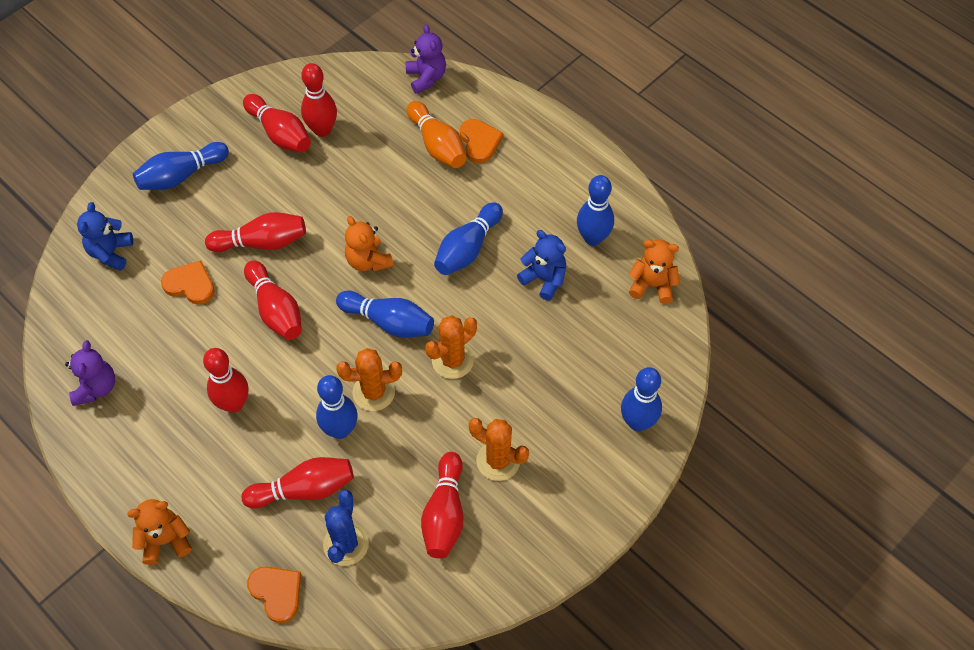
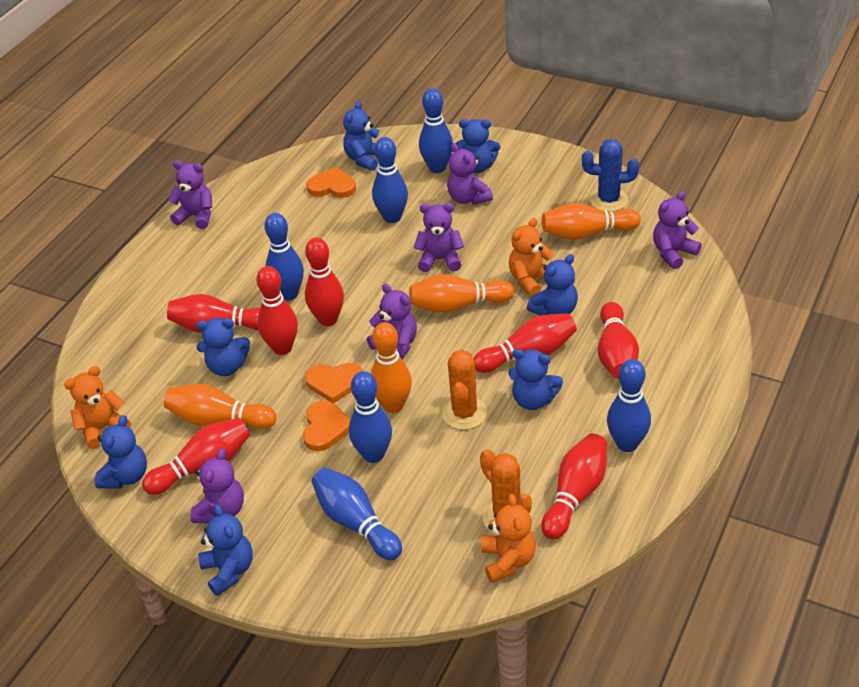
blue teddy bear: [77,202,133,271] [517,230,566,301] = 2 -> [95,415,147,489] [196,318,250,376] [198,505,253,596] [343,101,380,171] [455,119,500,173] [508,349,563,410] [527,254,578,316] = 7
orange bowling pin: [407,101,466,168] = 1 -> [164,384,276,429] [371,322,412,413] [409,274,514,313] [542,203,641,240] = 4
orange cactus: [336,348,402,411] [425,315,477,379] [469,418,529,481] = 3 -> [442,350,487,430] [480,449,532,533] = 2
purple teddy bear: [65,340,115,406] [406,25,446,94] = 2 -> [168,160,212,229] [191,448,244,523] [367,284,417,359] [414,203,464,272] [447,143,493,205] [653,191,702,269] = 6

